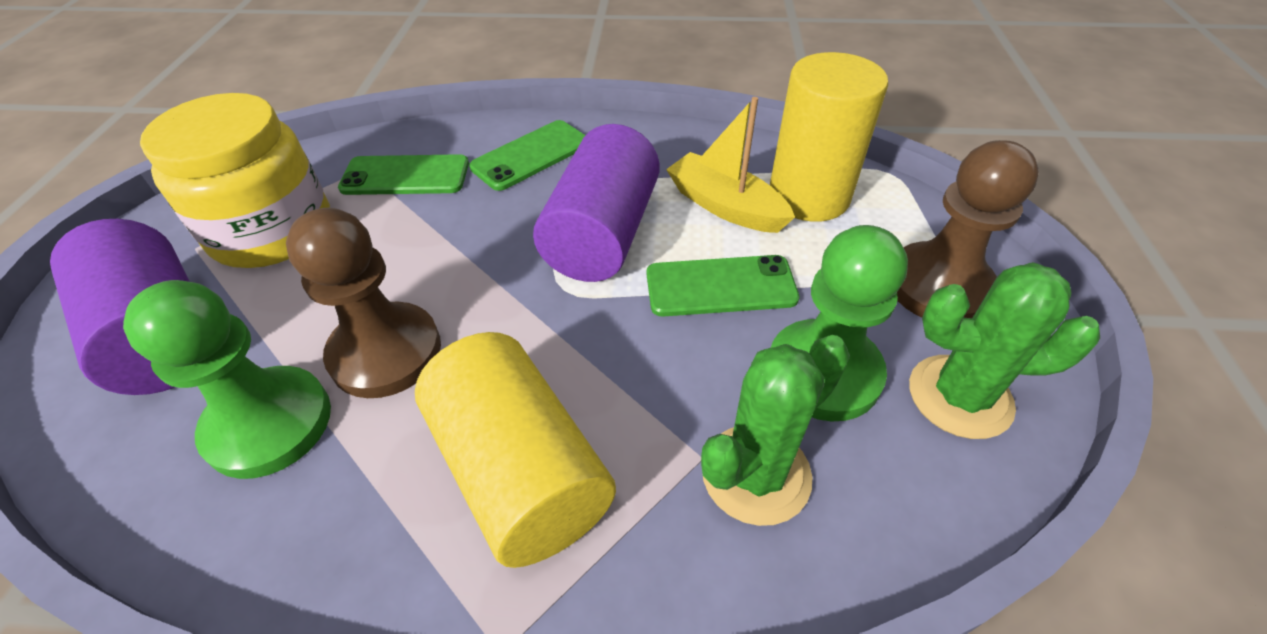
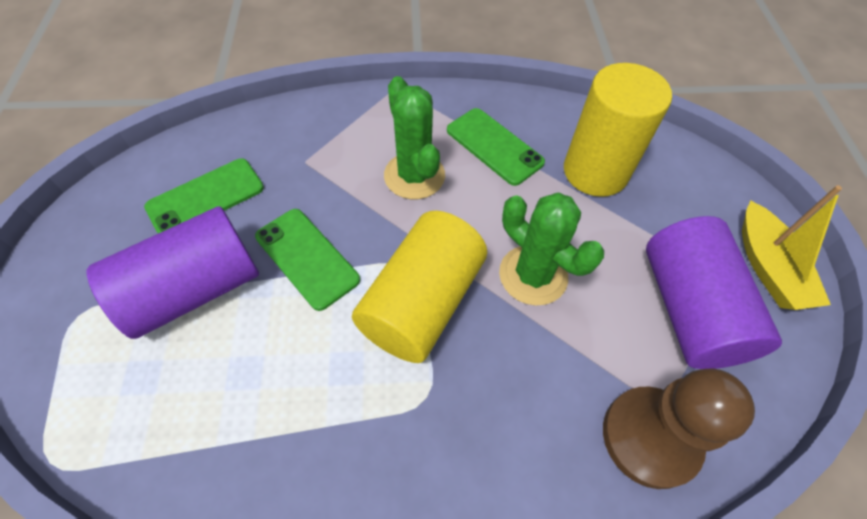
brown pawn: [286,208,441,398] [897,140,1039,318] = 2 -> [603,368,755,489] = 1
green pawn: [123,280,331,479] [771,225,908,421] = 2 -> none = 0
yellow jar: [140,93,330,268] = 1 -> none = 0

